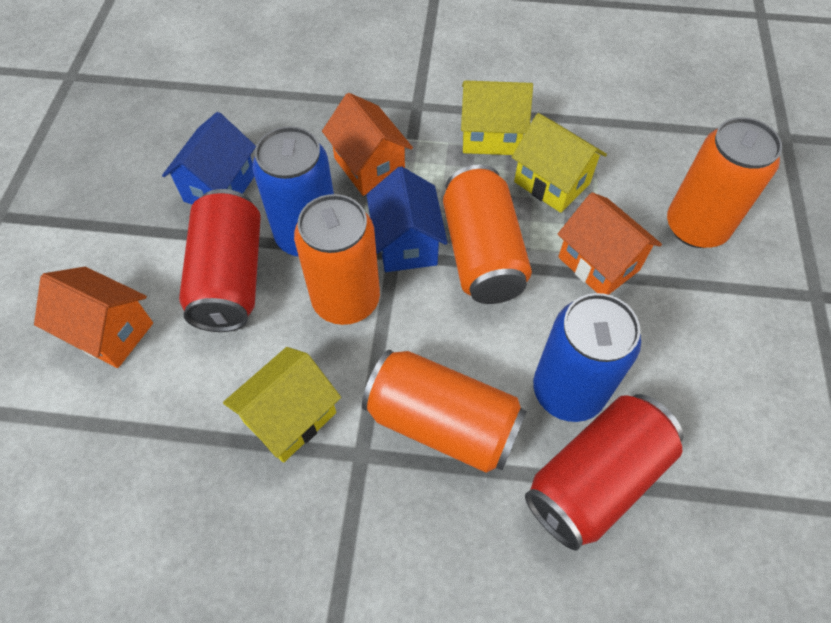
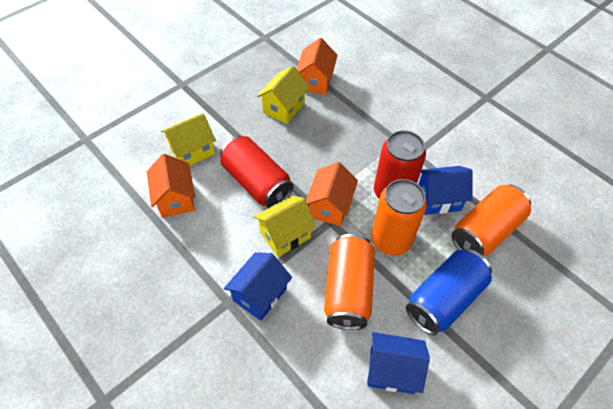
blue can: [252,126,334,256] [533,293,641,422] = 2 -> [406,249,492,335] = 1
blue house: [162,112,256,204] [367,166,448,272] = 2 -> [224,252,292,321] [367,332,430,394] [418,166,472,215] = 3
orange can: [294,194,380,325] [362,350,527,473] [443,165,532,304] [667,117,782,248] = 4 -> [324,234,375,330] [371,179,427,255] [452,185,531,256] = 3

